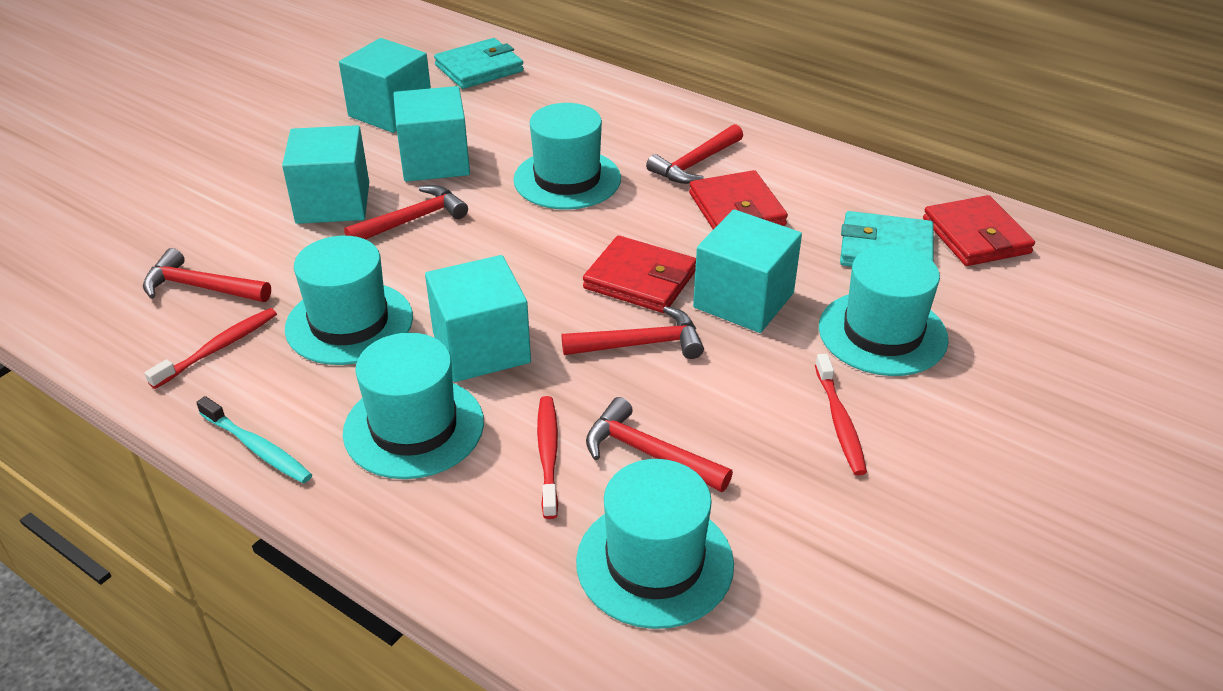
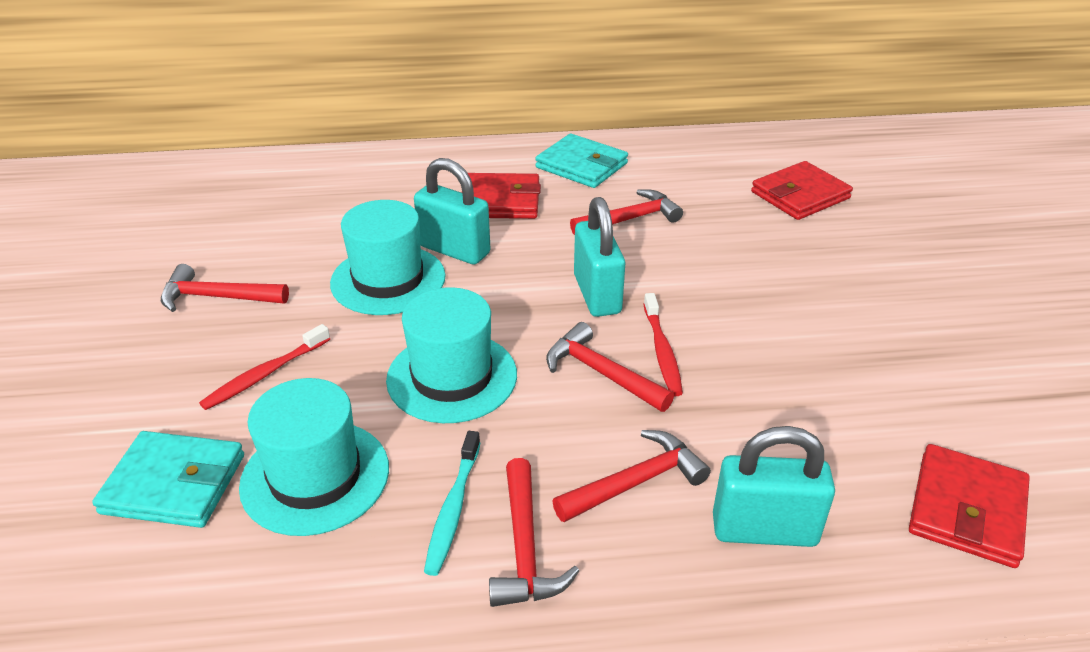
red toothbrush: [144,308,277,389] [537,396,558,519] [815,354,867,475] = 3 -> [199,324,330,410] [644,293,683,397] = 2
turquoise cube: [282,125,369,224] [339,38,431,133] [393,86,470,182] [425,255,531,382] [693,209,802,333] = 5 -> none = 0
turquoise hat: [285,236,413,365] [343,332,484,479] [513,103,621,210] [576,459,734,629] [819,245,949,376] = 5 -> [239,378,389,536] [330,200,446,315] [386,287,517,423] = 3
turquoise padlock: none = 0 -> [414,158,491,265] [574,197,625,317] [713,426,835,547] = 3

